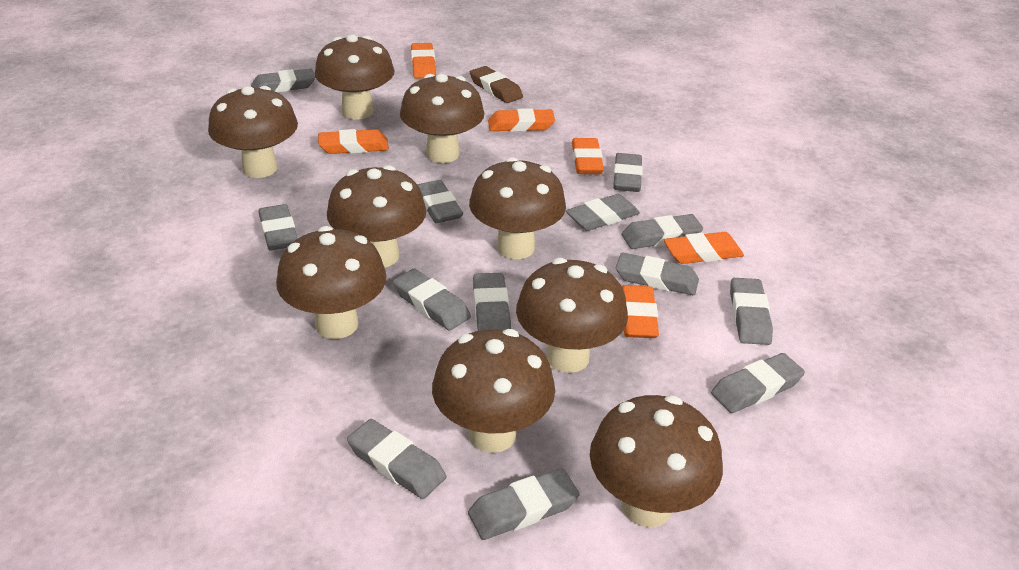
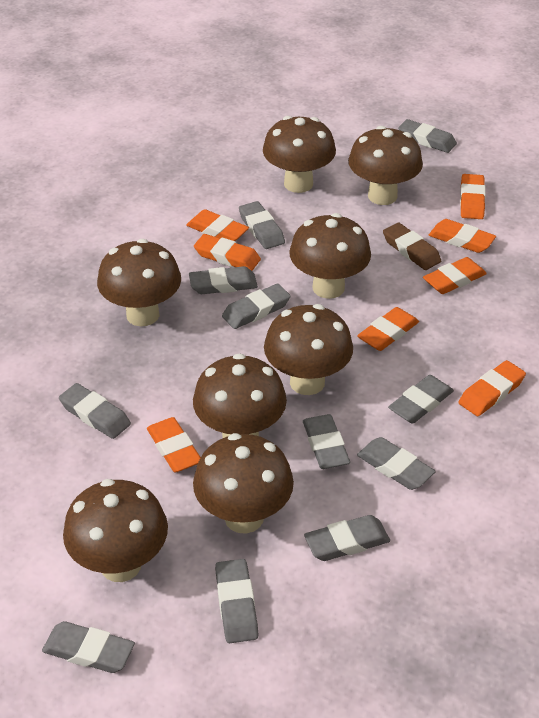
brown mushroom: [208,86,298,178] [276,226,387,339] [315,34,394,120] [327,165,426,268] [400,74,484,163] [432,329,555,453] [469,157,566,259] [516,258,628,373] [590,395,723,527] = 9 -> [63,479,168,582] [97,239,181,326] [193,353,287,438] [193,433,294,533] [263,116,336,193] [264,304,353,395] [289,213,371,299] [348,126,423,205] = 8
grey eraser: [251,68,315,93] [259,204,298,251] [347,419,446,499] [393,269,471,331] [417,180,463,223] [468,468,580,540] [473,273,511,331] [566,194,640,231] [613,153,643,192] [616,253,699,295] [622,214,703,249] [711,353,805,413] [730,278,773,345] = 13 -> [42,621,135,673] [59,383,131,439] [189,266,258,294] [215,559,259,643] [222,284,291,329] [239,201,285,249] [303,414,350,469] [304,515,390,561] [357,437,436,490] [388,375,454,424] [398,119,457,153] = 11
orange eraser: [318,129,389,154] [411,43,436,79] [488,108,555,132] [572,138,604,174] [622,285,659,338] [664,232,744,264] = 6 -> [147,417,201,473] [186,209,249,241] [194,234,261,271] [357,307,419,351] [423,257,487,294] [429,219,496,253] [459,360,526,416] [460,174,486,219] = 8

